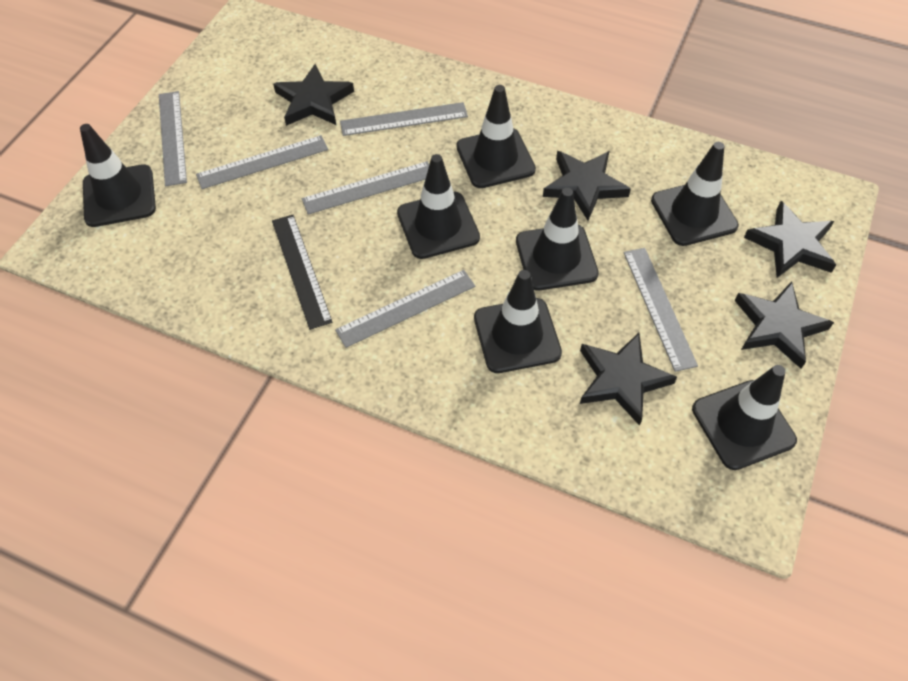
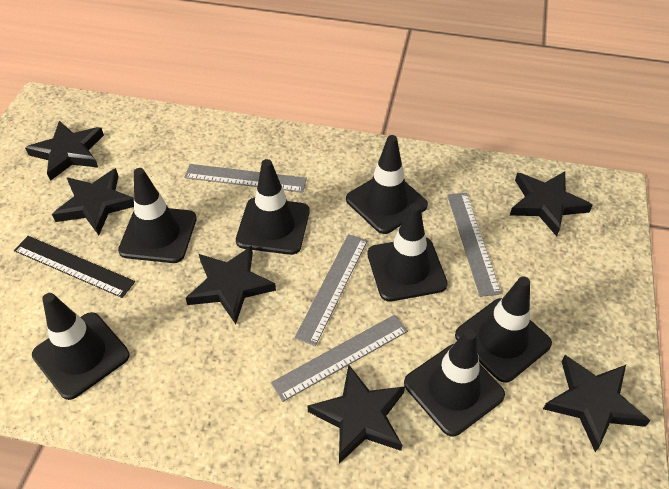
black star: [273,64,354,126] [543,151,631,220] [580,333,677,426] [734,281,834,369] [744,201,836,278] = 5 -> [25,121,104,181] [52,168,134,235] [186,246,276,324] [308,365,405,464] [510,171,593,236] [543,355,651,452] = 6
grey ruler: [159,91,187,186] [196,135,328,189] [302,161,429,215] [335,270,475,348] [340,102,468,136] [623,248,698,372] = 6 -> [184,164,307,193] [271,315,408,402] [294,234,367,346] [447,193,501,297] = 4

